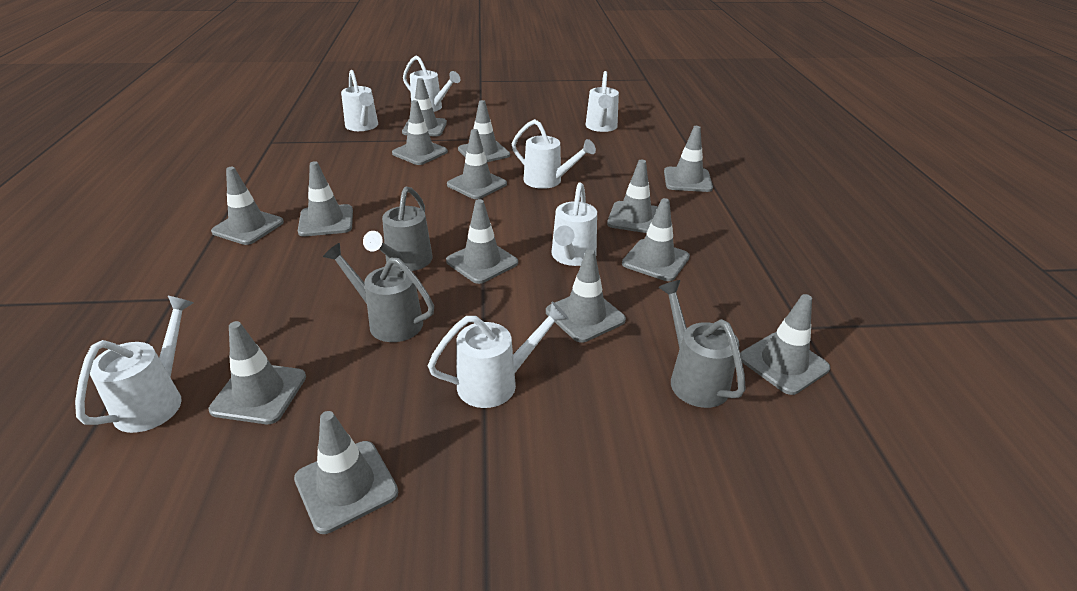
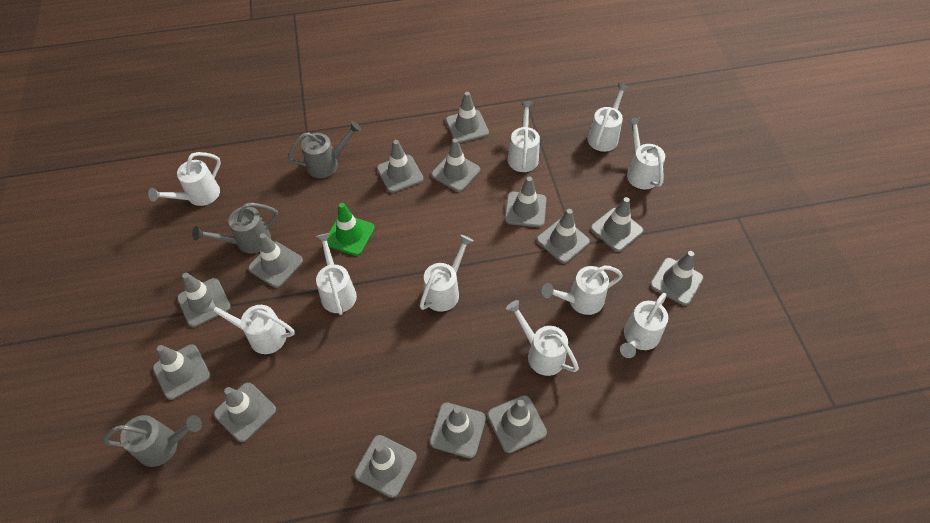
green traffic cone: none = 0 -> [327,203,375,256] = 1
white watering can: [75,296,194,433] [341,70,378,131] [403,56,460,112] [428,301,569,408] [512,119,596,189] [551,182,597,266] [586,71,619,132] = 7 -> [148,152,221,206] [203,299,295,354] [316,233,357,315] [420,235,473,312] [506,300,579,376] [507,101,540,172] [541,265,623,315] [588,83,629,152] [620,293,668,358] [627,118,665,189] = 10

